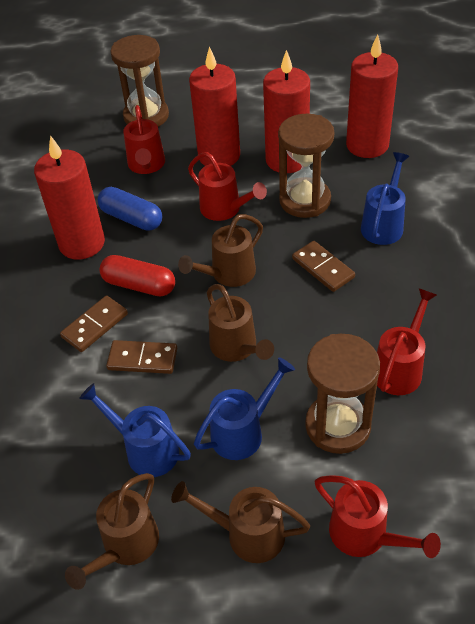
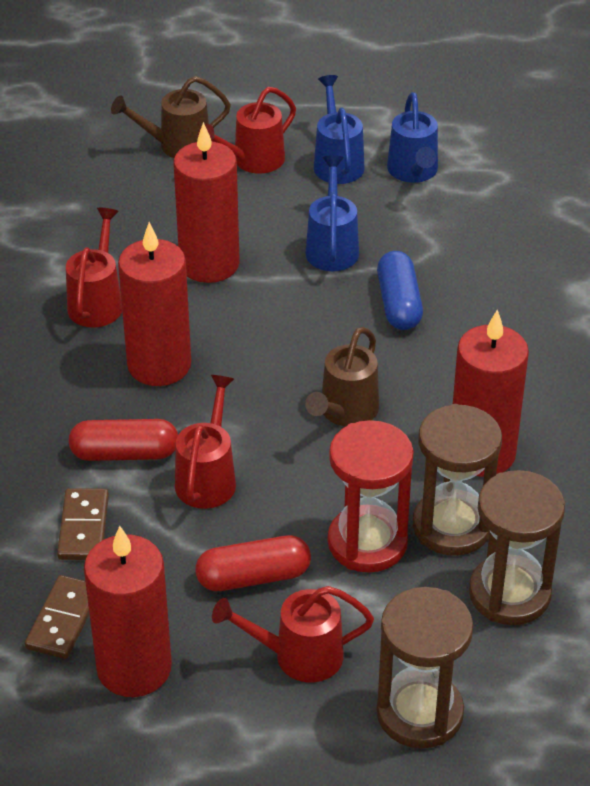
brown domino: [60,295,128,352] [106,340,177,374] [292,241,355,292] = 3 -> [25,575,89,659] [57,488,109,560] = 2
brown watering can: [65,473,159,590] [171,481,310,563] [178,214,263,287] [207,284,274,362] = 4 -> [111,76,231,158] [305,327,379,426] = 2
red capsule: [100,255,175,296] = 1 -> [69,419,178,461] [195,535,311,591] = 2
red hourglass: none = 0 -> [328,420,414,572] = 1

